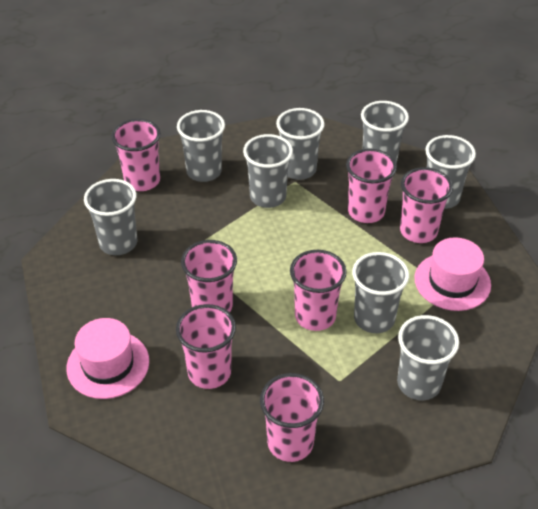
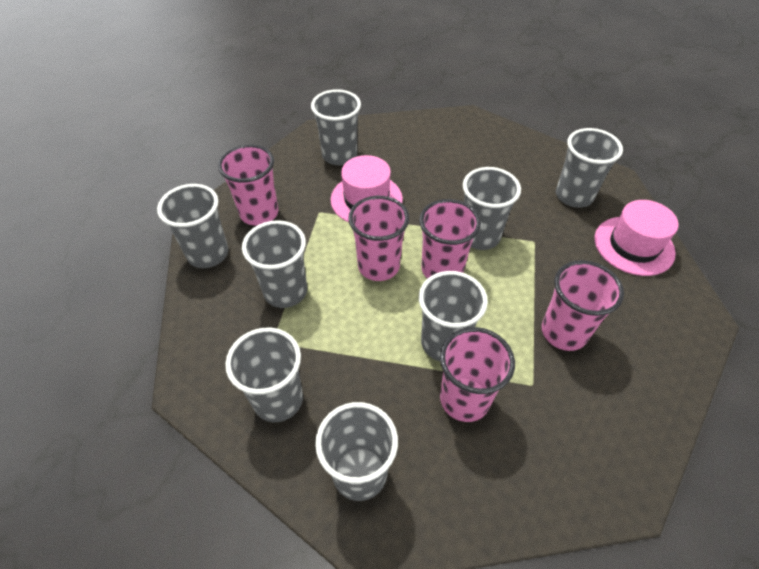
pink cup: [111,119,161,191] [176,304,236,389] [181,240,237,313] [260,373,324,462] [290,250,347,331] [346,149,397,223] [400,167,453,243] = 7 -> [218,144,278,226] [348,196,409,281] [419,199,481,279] [440,327,515,422] [542,260,624,351] = 5

